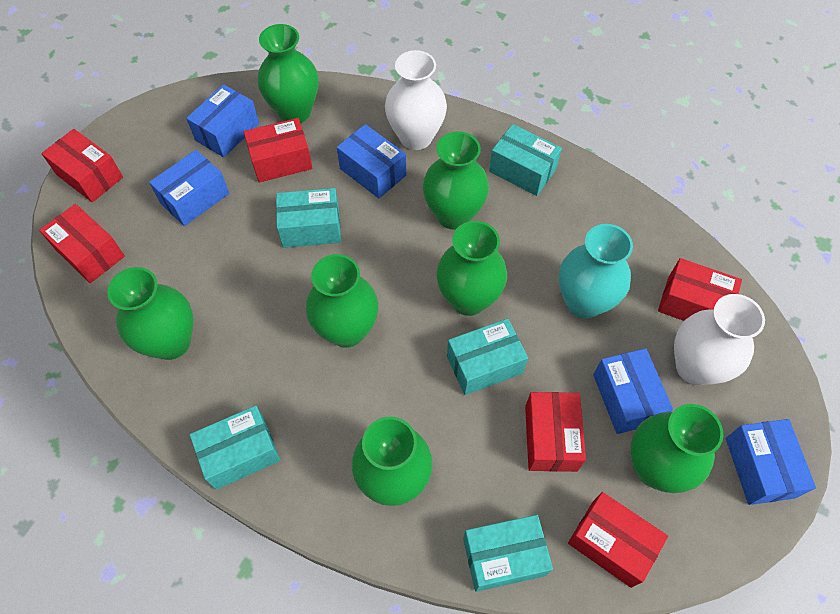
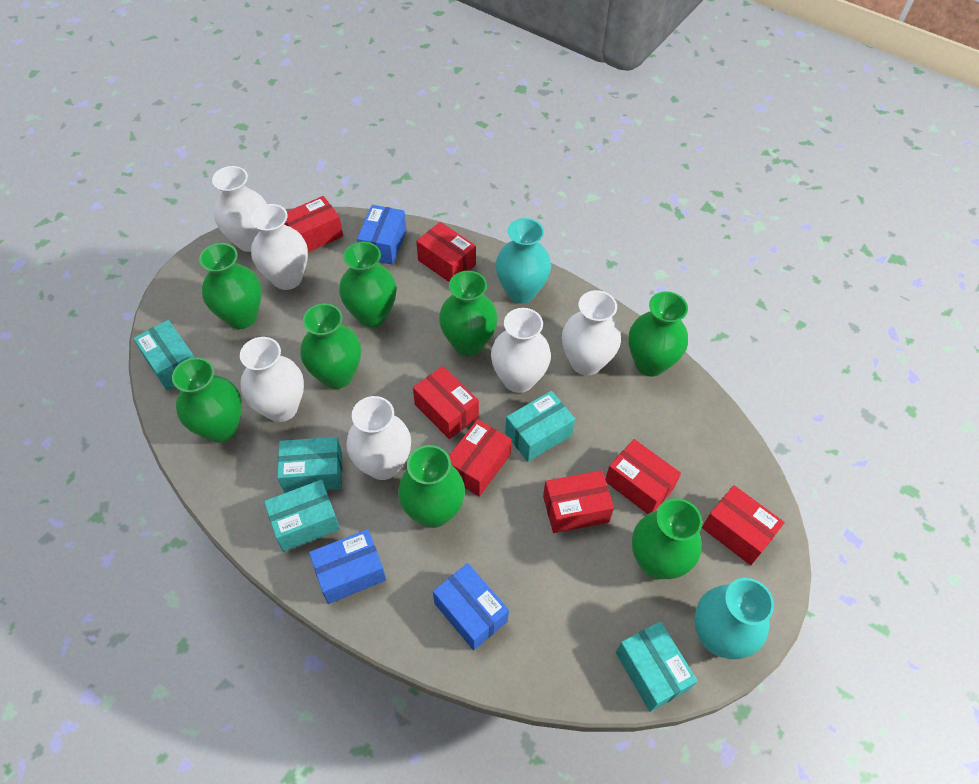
blue box: [149,150,229,226] [186,84,259,157] [337,124,406,199] [593,348,673,434] [726,419,816,505] = 5 -> [309,529,386,604] [357,205,406,265] [433,563,509,650] = 3
green vase: [107,267,194,360] [258,24,318,123] [306,254,378,348] [352,416,433,506] [423,131,489,230] [436,221,507,316] [630,404,723,493] = 7 -> [172,358,242,443] [199,243,262,329] [300,303,361,389] [339,242,397,327] [398,445,465,528] [439,271,498,356] [629,291,688,377] [632,498,702,579] = 8
red box: [39,204,125,283] [41,129,123,202] [244,118,313,183] [525,392,586,472] [568,492,668,588] [658,258,742,321] = 6 -> [284,196,343,252] [413,366,479,439] [416,222,476,282] [449,419,512,497] [543,470,614,533] [605,439,681,514] [702,485,785,565] = 7
turquoise vase: [559,224,633,319] = 1 -> [495,218,551,304] [694,578,774,659] = 2
white vase: [385,50,447,150] [674,294,765,385] = 2 -> [212,166,267,252] [240,337,304,422] [251,204,308,290] [346,396,411,480] [491,308,551,393] [562,290,621,376] = 6

